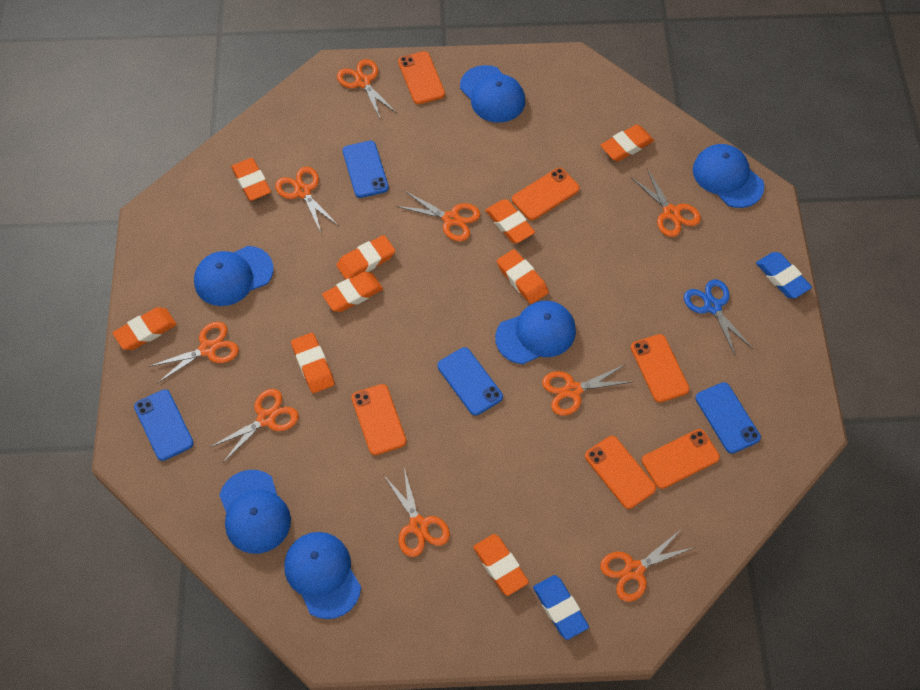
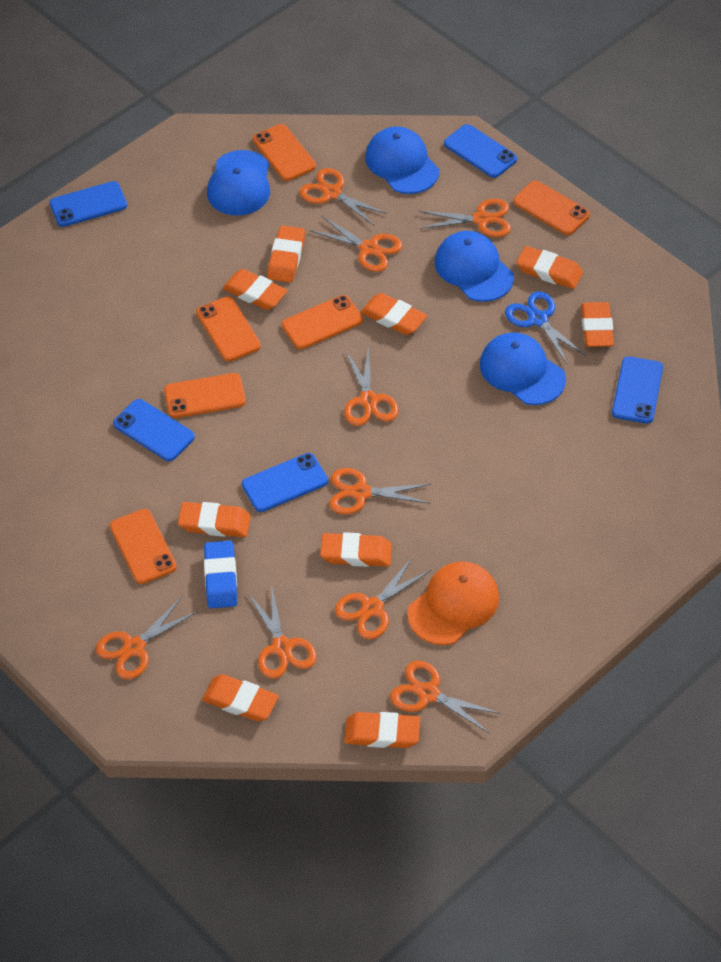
blue cap: [194,246,273,306] [219,470,291,554] [284,532,361,619] [460,65,525,123] [495,301,576,364] [693,144,765,208] = 6 -> [207,150,270,216] [365,126,439,194] [435,231,514,302] [480,332,566,405] = 4
blue eraser: [533,575,589,640] [756,252,812,298] = 2 -> [204,541,237,608] = 1
blue phone: [134,389,194,461] [343,141,389,198] [437,347,503,416] [695,382,761,454] = 4 -> [50,181,127,227] [113,399,195,461] [242,453,328,512] [444,124,517,178] [612,356,663,424] = 5
orange cap: none = 0 -> [407,561,499,645] = 1

